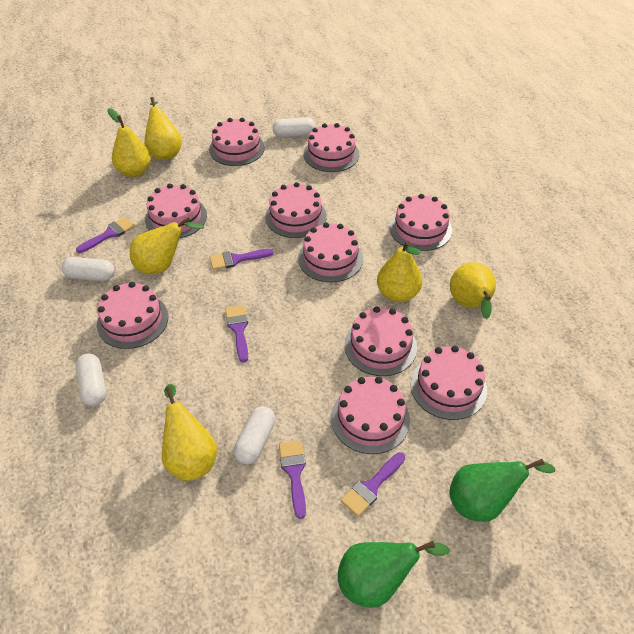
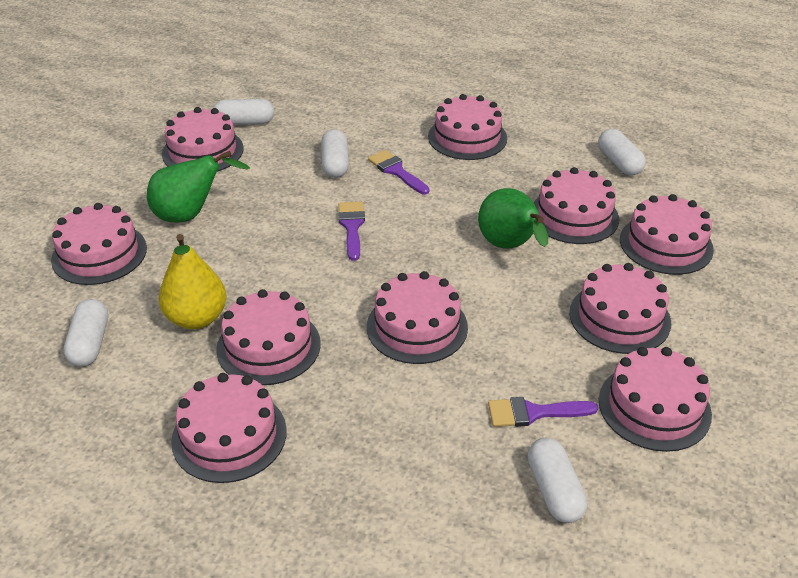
purple brush: [76,217,135,253] [210,249,274,270] [225,305,248,362] [279,440,306,519] [341,452,405,517] = 5 -> [338,202,365,261] [368,150,430,195] [488,397,598,427] = 3
white capsule: [62,257,115,281] [75,353,106,406] [234,406,275,464] [273,117,315,138] = 4 -> [64,299,108,367] [213,99,274,125] [321,129,349,178] [528,438,587,523] [598,129,646,176] = 5
yellow pear: [107,108,151,177] [130,217,204,274] [144,97,182,160] [162,384,217,481] [377,241,422,302] [450,262,496,319] = 6 -> [159,234,227,329] = 1

